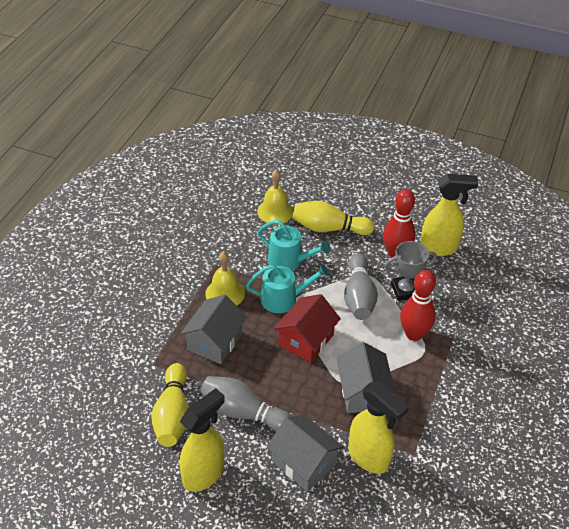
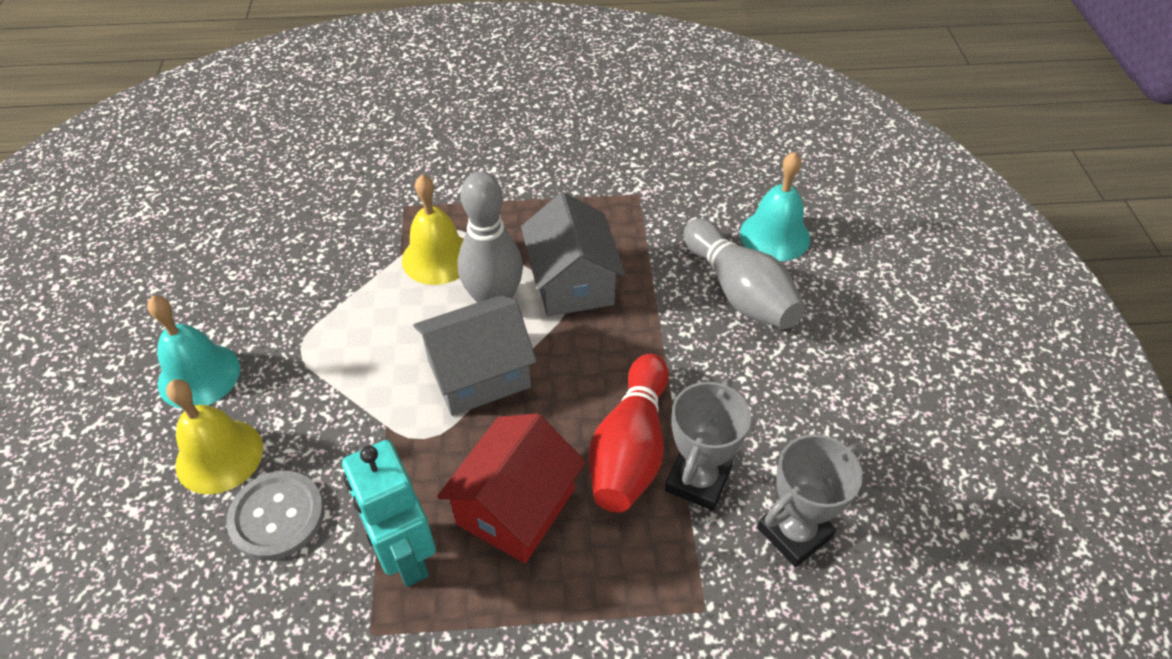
grey button: none = 0 -> [226,471,324,560] = 1
grey house: [181,295,247,364] [267,414,344,492] [337,342,396,413] = 3 -> [413,295,537,416] [521,192,625,317] = 2
grey trophy: [385,241,437,301] = 1 -> [665,379,751,511] [757,434,863,567] = 2
red bowling pin: [383,189,416,258] [400,270,436,341] = 2 -> [589,353,669,512] = 1
turquoise bell: none = 0 -> [147,296,240,409] [740,152,810,261] = 2
turquoise robot: none = 0 -> [342,440,436,587] = 1
turquoise watering can: [246,264,329,313] [258,220,330,270] = 2 -> none = 0
yellow bowling pin: [151,363,189,447] [292,201,375,235] = 2 -> none = 0
yellow spray bottle: [180,388,225,492] [348,382,408,474] [420,174,479,256] = 3 -> none = 0

